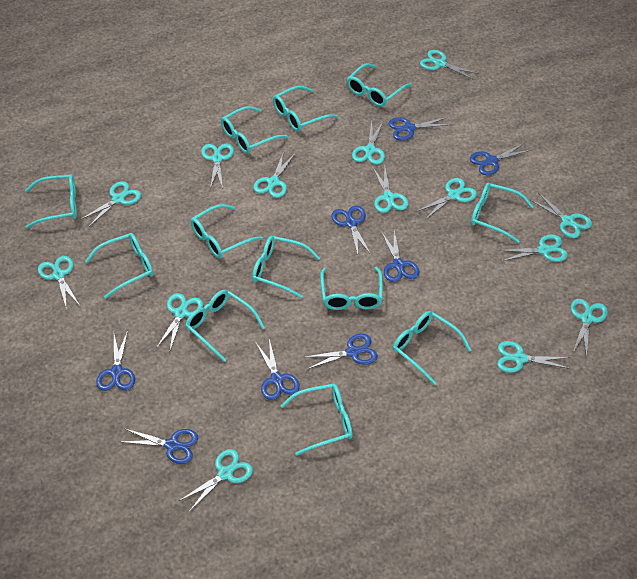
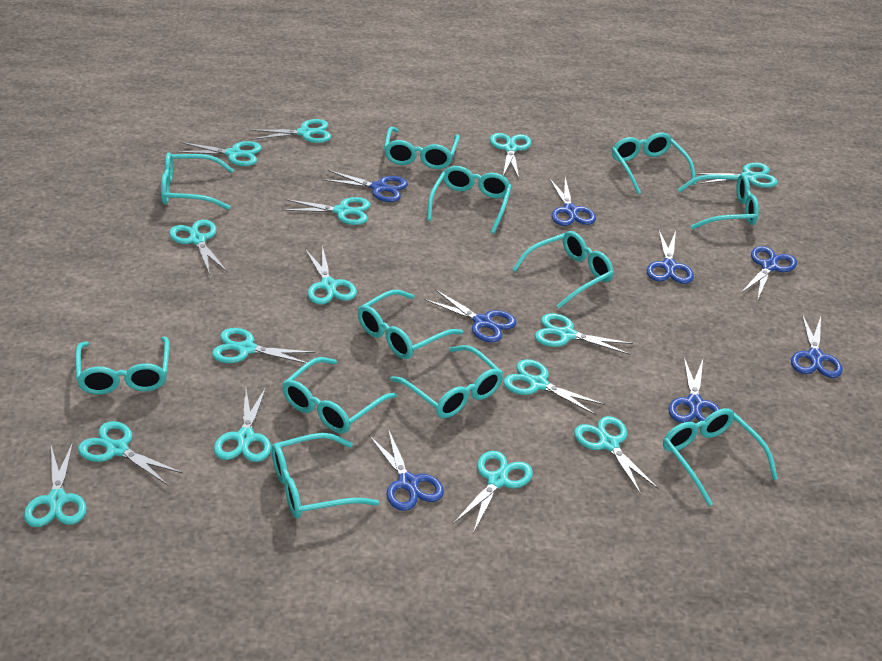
turquoise scissors: [38,256,80,310] [80,181,141,227] [156,293,203,350] [179,449,253,512] [201,144,234,189] [253,151,295,198] [352,120,385,165] [373,168,408,213] [417,178,477,219] [420,50,479,80] [497,341,571,373] [498,234,568,262] [530,193,592,238] [571,299,608,358] = 14 -> [24,442,87,527] [78,421,183,485] [169,220,227,275] [177,141,262,166] [212,328,316,364] [214,387,271,462] [250,119,331,143] [282,197,370,225] [305,245,357,305] [453,451,533,533] [490,133,531,178] [503,359,605,415] [535,313,634,355] [574,416,659,495] [695,163,778,188] = 15

